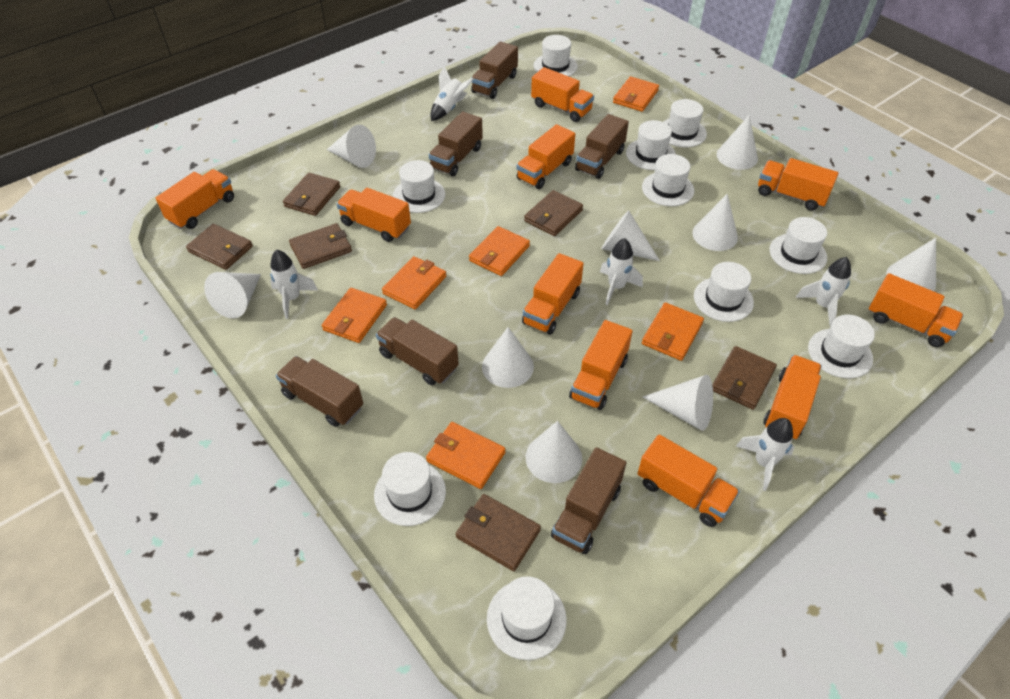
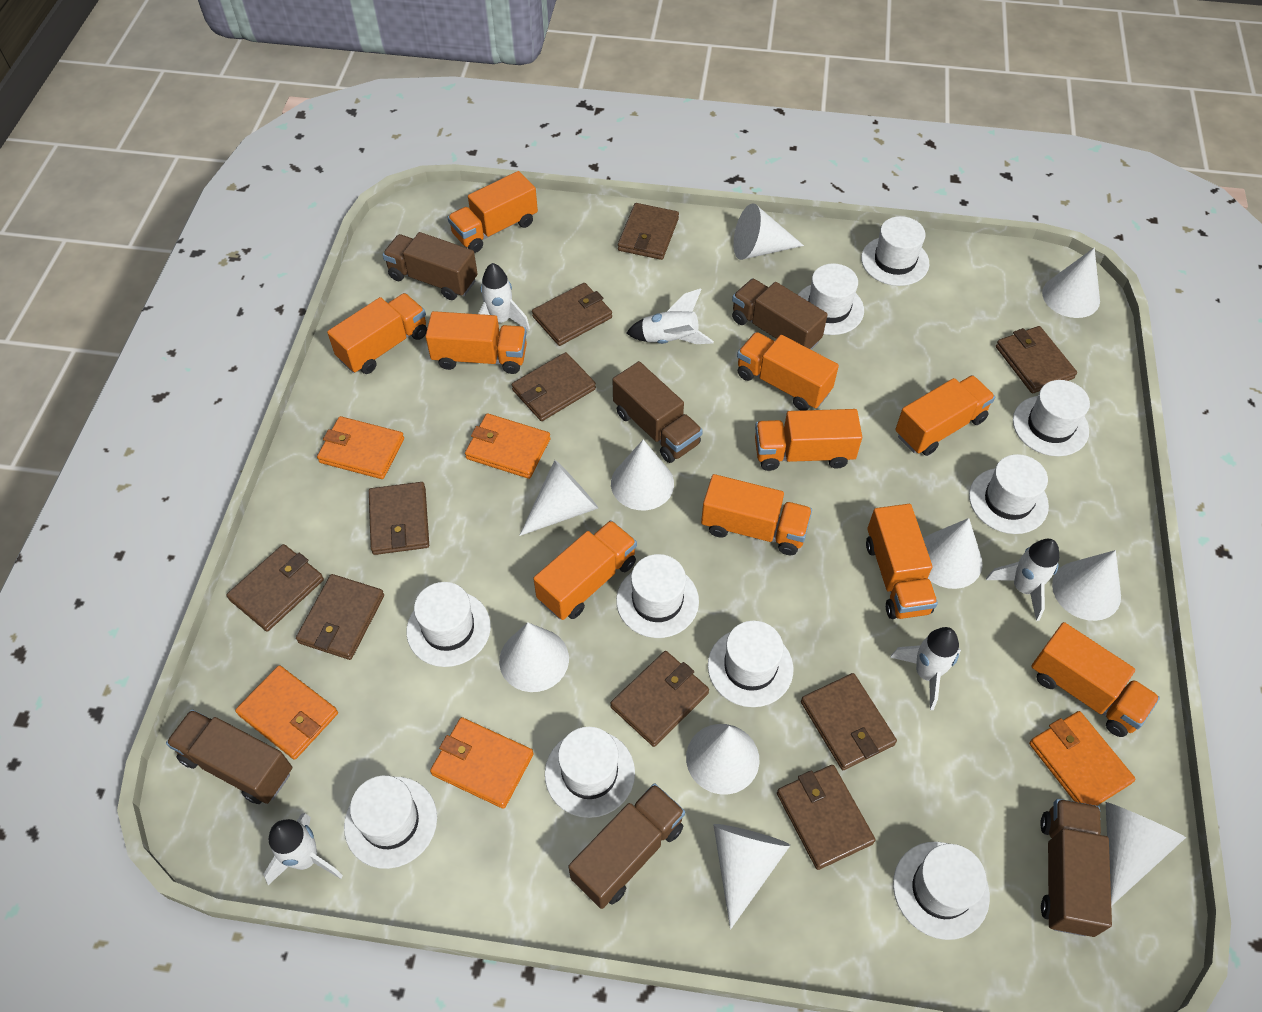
brown wallet: [186,224,253,270] [283,173,340,216] [289,223,352,269] [456,494,541,571] [524,190,583,236] [712,346,777,410] = 6 -> [227,544,324,631] [296,574,384,660] [369,482,429,555] [512,352,596,421] [532,283,612,346] [610,651,709,747] [618,203,679,260] [777,765,876,870] [801,673,897,770] [996,326,1077,394] = 10
orange wallet: [322,288,387,343] [382,256,446,310] [426,422,506,489] [469,226,530,276] [613,77,659,112] [642,302,704,361] = 6 -> [235,665,338,760] [317,416,404,479] [430,717,534,809] [465,413,550,479] [1029,711,1136,806] = 5
white cone: [204,272,261,318] [327,125,376,168] [482,327,534,388] [526,421,582,483] [601,210,660,261] [643,375,713,431] [692,194,738,251] [717,115,758,170] [887,238,936,291] = 9 -> [499,622,569,692] [519,460,598,536] [611,440,674,510] [686,724,759,795] [714,824,790,929] [733,203,804,260] [923,518,983,589] [1042,248,1100,318] [1052,550,1121,621] [1106,802,1186,906] = 10

